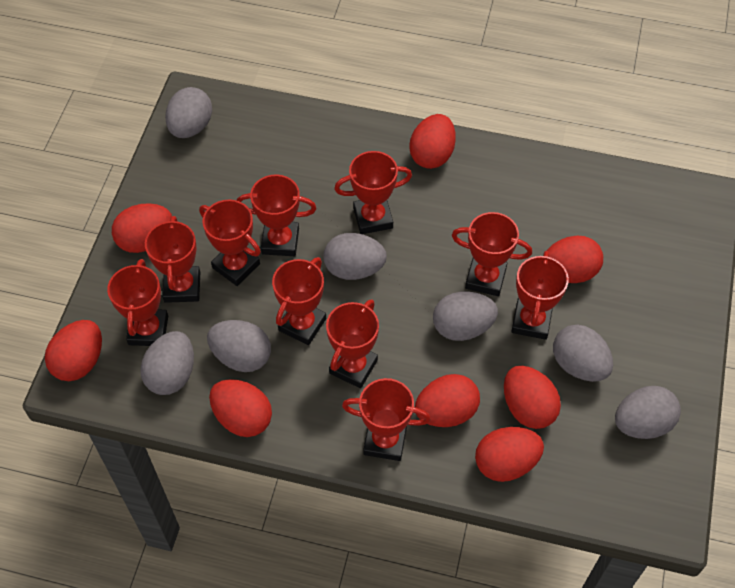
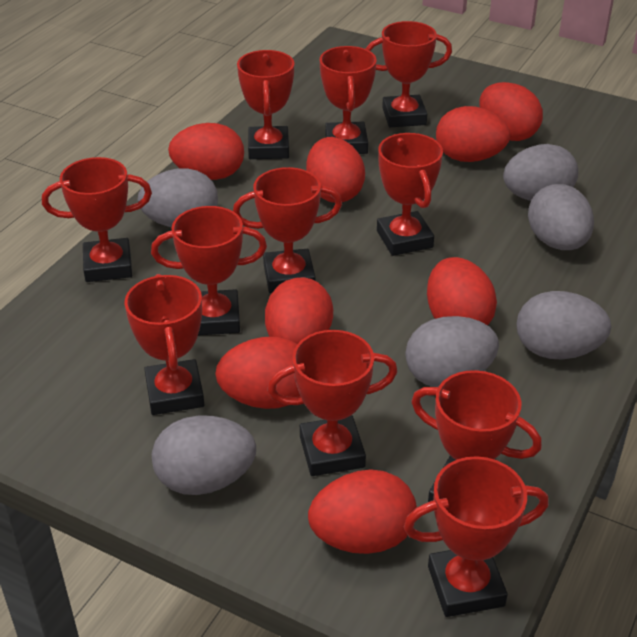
grey egg: [140,331,194,395] [165,87,212,138] [207,320,271,372] [324,233,387,280] [433,292,498,341] [553,325,613,382] [615,386,681,439] = 7 -> [137,168,218,227] [152,415,256,495] [405,316,499,387] [503,144,578,201] [516,291,611,360] [528,184,594,250] = 6
red trophy: [107,259,168,346] [145,216,200,303] [199,200,261,286] [237,175,316,256] [272,257,326,345] [326,299,379,388] [334,151,412,234] [342,378,431,461] [452,212,532,296] [511,251,569,340] = 10 -> [42,157,152,282] [125,274,204,415] [151,206,267,335] [233,167,342,293] [237,50,294,159] [267,330,397,476] [320,46,376,154] [365,21,452,127] [377,133,443,256] [404,456,549,617] [411,370,542,502] = 11

